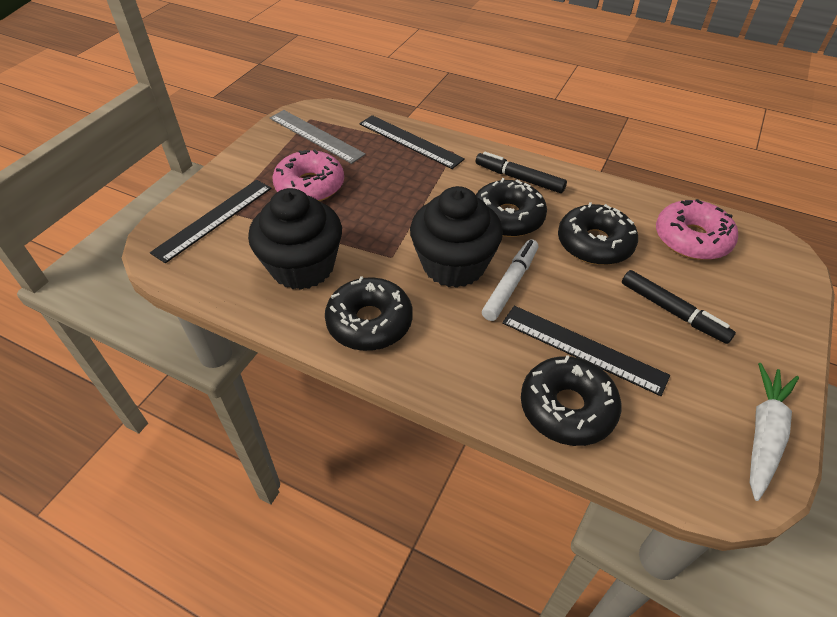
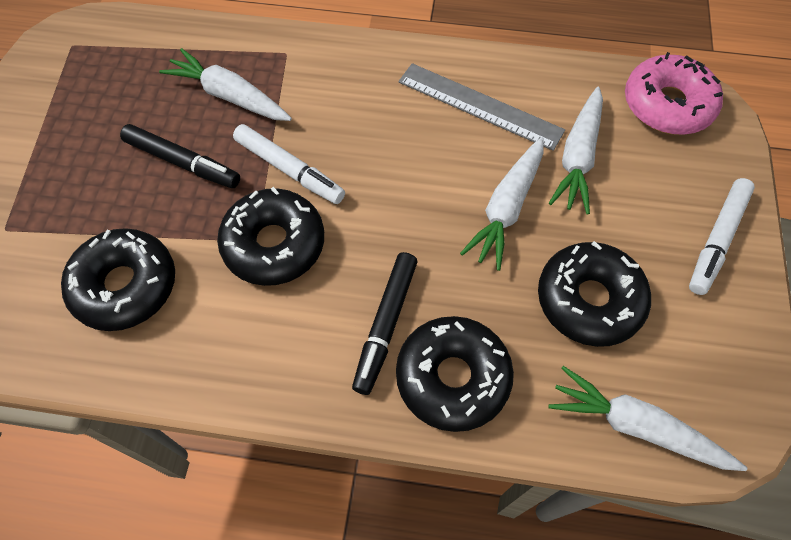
black cupcake: [248,188,342,290] [410,186,503,288] = 2 -> none = 0
black ruler: [150,180,272,263] [359,115,465,169] [502,306,670,396] = 3 -> none = 0
pink donut: [273,149,344,201] [656,199,738,260] = 2 -> [625,52,723,135] = 1
white carrot: [750,363,799,501] = 1 -> [159,48,292,121] [460,137,544,271] [549,87,603,215] [549,366,747,471] = 4
white marker: [482,239,538,321] = 1 -> [233,124,345,204] [689,178,755,295] = 2

